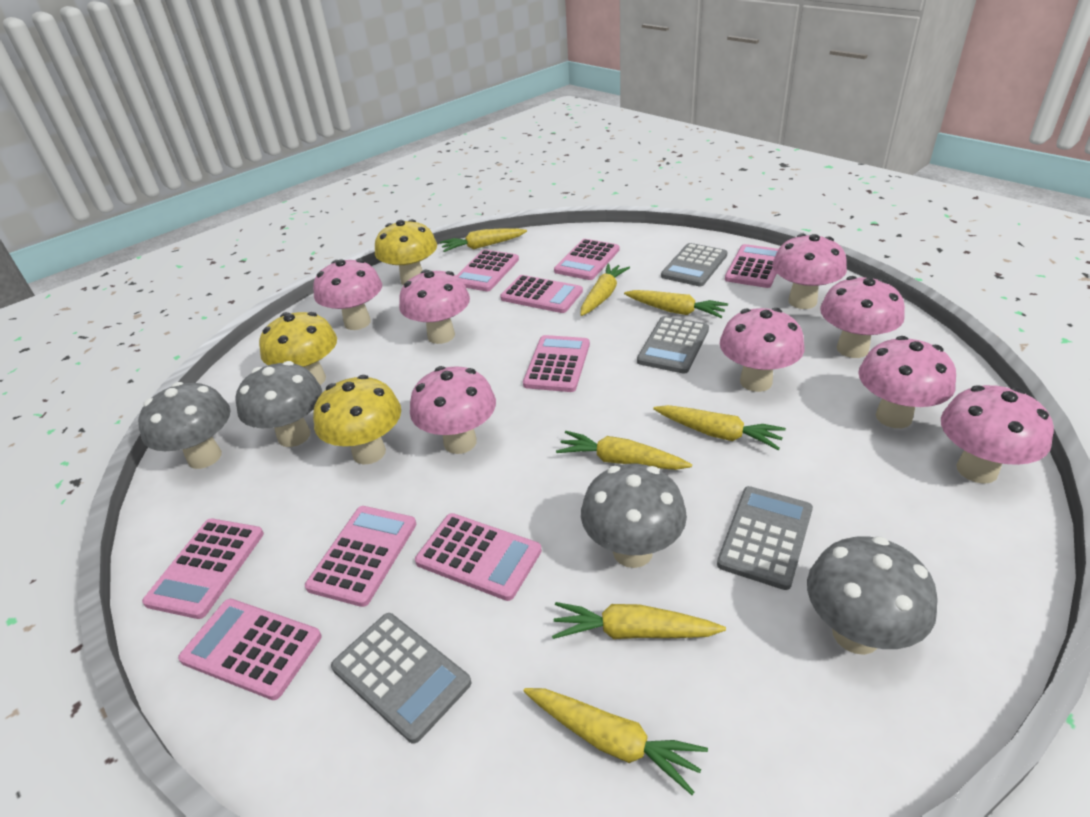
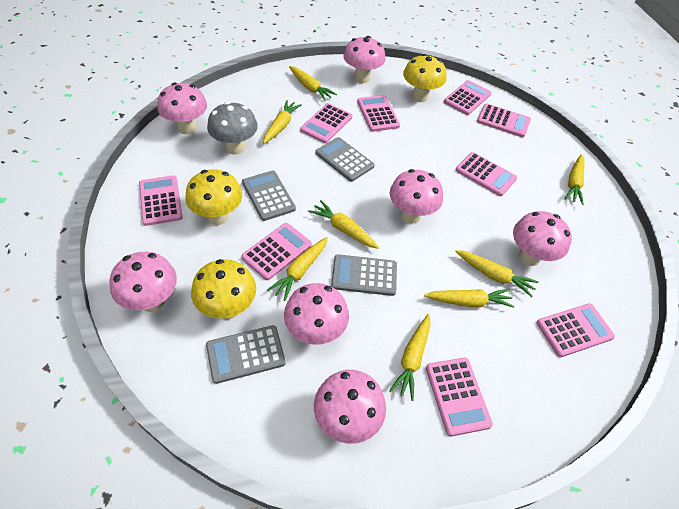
grey mushroom: [138,382,231,469] [236,361,322,447] [581,464,687,568] [807,536,938,655] = 4 -> [207,102,258,155] = 1
pink mushroom: [313,259,382,330] [399,269,470,344] [410,366,496,454] [720,308,804,392] [772,233,847,309] [820,276,905,358] [858,336,956,428] [941,385,1054,484] = 8 -> [109,252,177,312] [157,82,207,134] [284,283,349,345] [314,370,386,444] [343,36,386,83] [390,169,443,224] [513,211,572,266] = 7
yellow carrot: [440,228,527,252] [523,688,708,795] [552,602,726,639] [556,431,692,470] [580,263,630,316] [624,290,728,318] [653,405,786,450] = 7 -> [263,100,302,144] [267,237,328,301] [289,66,337,101] [308,200,379,249] [389,314,431,401] [424,289,515,308] [455,250,539,297] [564,154,585,205] = 8

